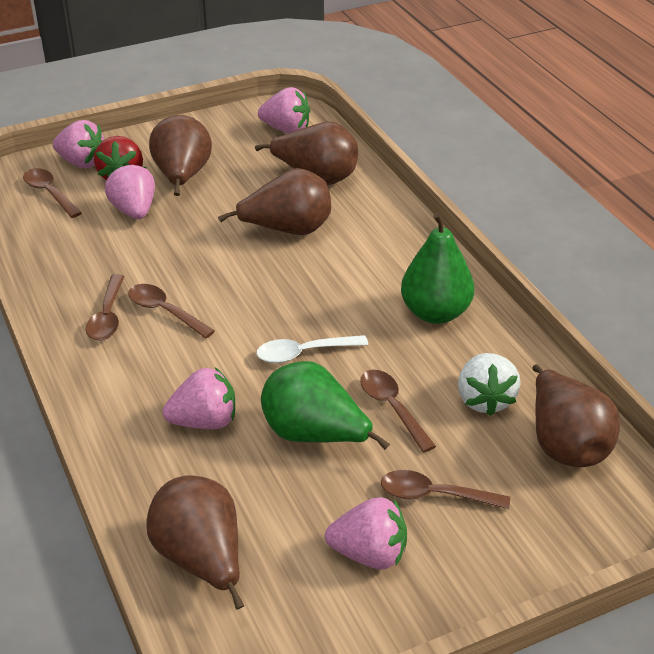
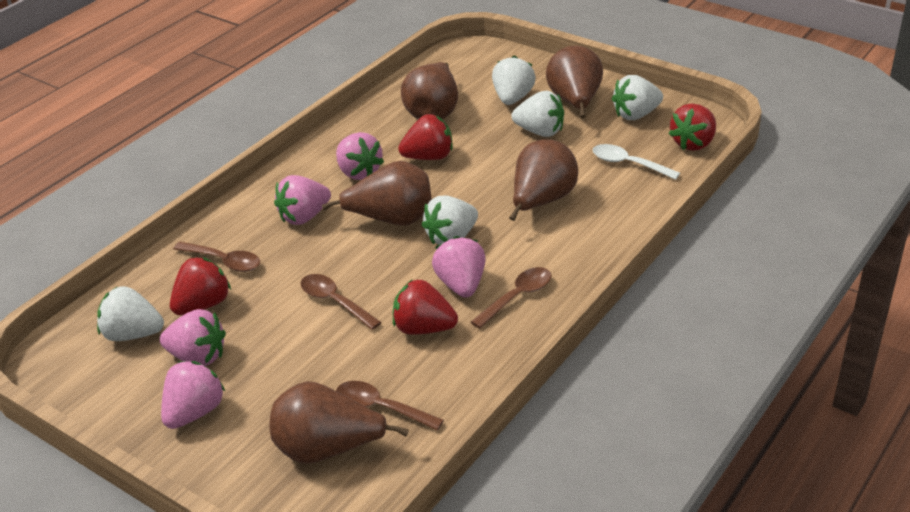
brown spoon: [23,168,82,218] [86,274,125,341] [128,284,215,338] [360,370,436,453] [381,470,510,509] = 5 -> [173,242,260,272] [300,274,381,330] [336,381,444,431] [471,267,551,329] = 4
green pear: [261,361,390,450] [401,213,474,324] = 2 -> none = 0
red strawberry: [94,136,143,180] = 1 -> [170,257,231,315] [393,279,458,335] [398,114,453,160] [669,104,716,151] = 4
white strawberry: [458,353,521,416] = 1 -> [97,286,164,341] [422,196,478,245] [492,56,536,105] [511,91,564,137] [612,75,663,120] = 5

